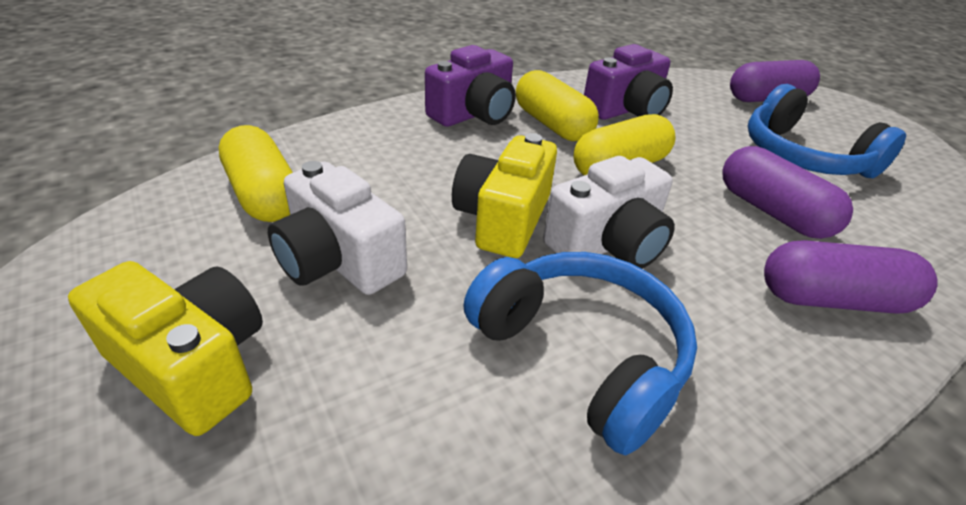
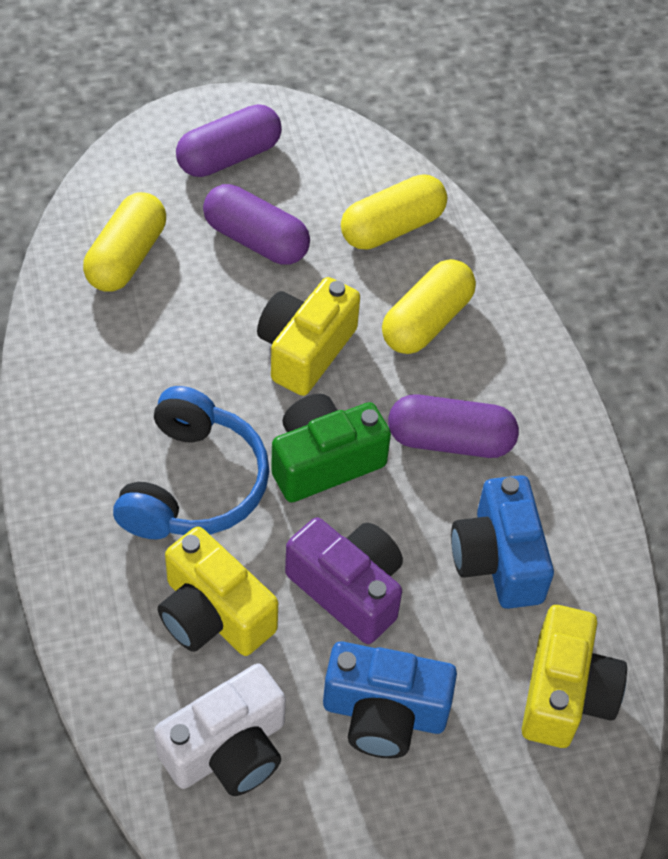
blue camera: none = 0 -> [323,641,457,758] [451,475,554,609] = 2
blue headphones: [463,252,697,455] [748,84,906,178] = 2 -> [113,386,269,539] = 1
green camera: none = 0 -> [271,394,391,502] = 1
purple camera: [425,45,516,127] [584,44,673,120] = 2 -> [285,517,403,644] = 1
white camera: [268,161,407,295] [543,156,675,269] = 2 -> [154,663,286,796] = 1
yellow camera: [68,261,263,436] [452,133,557,258] = 2 -> [158,527,278,656] [257,277,360,396] [522,605,627,748] = 3

